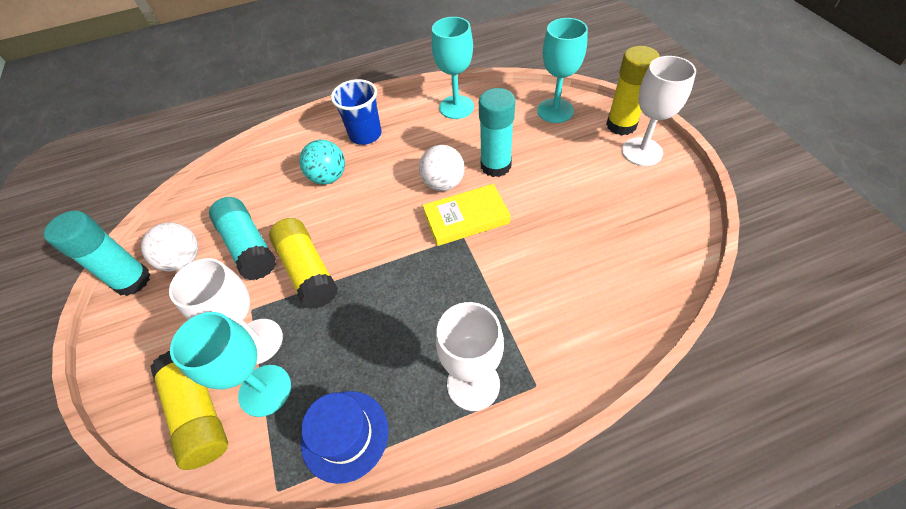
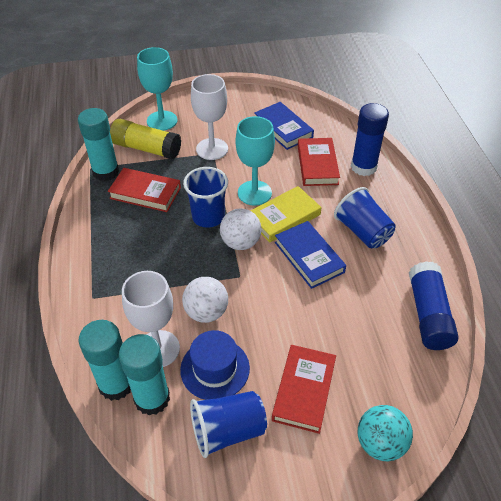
blue book: none = 0 -> [254,102,314,150] [275,221,346,289] = 2
blue cup: [331,79,381,145] = 1 -> [183,167,228,228] [190,391,267,458] [334,187,396,248] = 3
blue glue stick: none = 0 -> [351,103,389,176] [409,261,458,350] = 2
red book: none = 0 -> [108,168,181,212] [272,345,336,434] [298,138,340,186] = 3
turquoise goblet: [170,312,291,417] [431,17,474,119] [537,18,588,123] = 3 -> [137,47,177,131] [236,116,275,206] = 2
white goblet: [169,258,283,364] [436,302,504,411] [622,56,696,166] = 3 -> [122,271,180,367] [191,74,228,160] = 2
yellow glue stick: [150,351,228,470] [269,218,338,309] [606,46,660,135] = 3 -> [110,119,181,159] = 1

